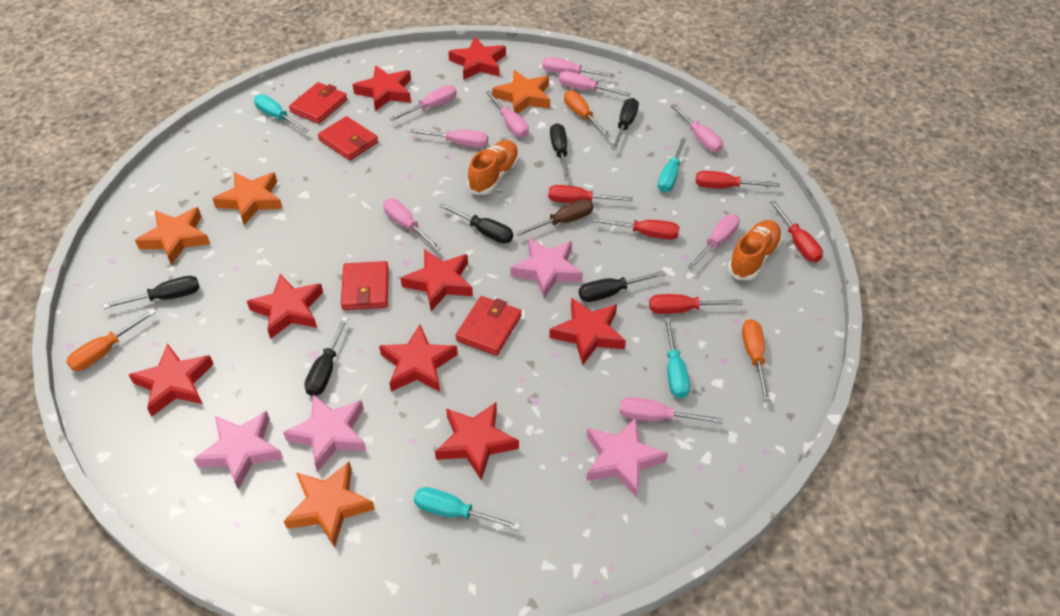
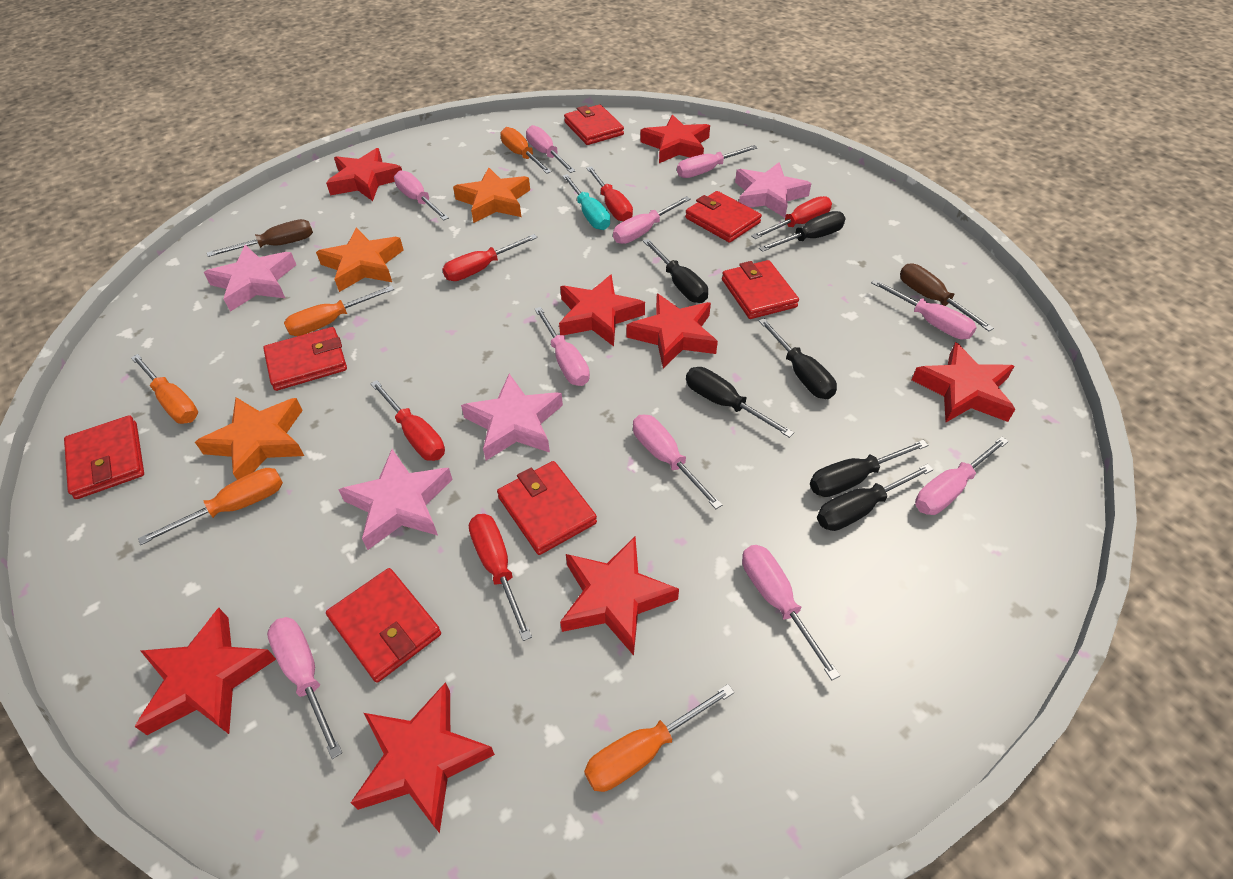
brown screwdriver: [516,199,593,236] = 1 -> [207,219,313,257] [900,263,994,331] = 2
orange screwdriver: [66,309,156,371] [564,90,610,138] [742,319,770,401] = 3 -> [131,354,198,424] [138,468,283,545] [284,285,394,336] [501,127,552,174] [584,684,734,792] = 5
orange shoe: [467,140,519,195] [728,220,782,280] = 2 -> none = 0
orange star: [135,207,210,265] [212,172,283,225] [284,461,375,547] [492,70,550,114] = 4 -> [195,397,304,480] [316,228,403,292] [453,167,530,223] = 3
pink screwdriver: [383,199,441,251] [390,85,457,121] [410,129,488,148] [485,91,529,137] [542,57,615,78] [559,71,631,97] [620,397,723,424] [671,104,723,152] [687,214,740,269] = 9 -> [267,617,342,759] [394,170,449,221] [526,125,575,173] [534,307,590,386] [613,196,691,244] [633,415,722,509] [677,145,758,178] [742,545,840,680] [871,279,977,339] [915,436,1009,515] = 10
red wallet: [289,82,347,124] [318,116,378,161] [341,261,389,310] [455,296,521,356] = 4 -> [64,415,144,499] [263,327,347,391] [326,568,441,683] [497,461,597,555] [564,104,624,145] [685,191,762,243] [722,260,799,319] = 7
turquoise screwdriver: [254,94,309,133] [414,487,520,530] [658,137,687,192] [664,317,690,399] = 4 -> [562,174,610,230] = 1

